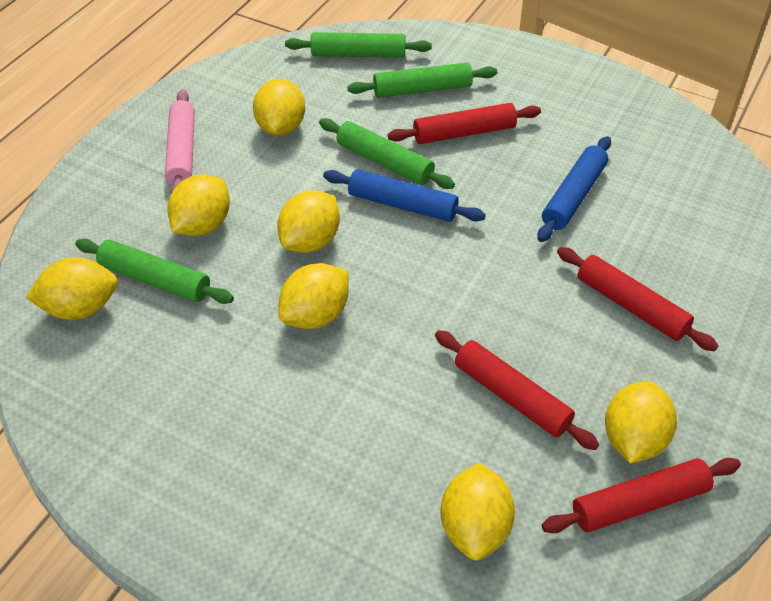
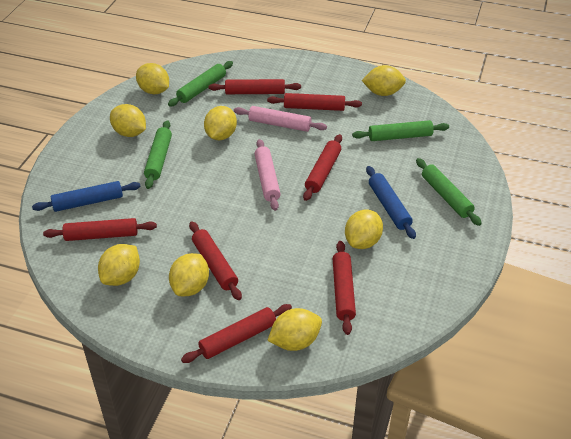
pink rolling pin: [165,89,195,193] = 1 -> [234,106,327,132] [254,139,280,211] = 2
red rolling pin: [388,103,541,144] [435,330,599,450] [542,458,741,533] [557,247,718,351] = 4 -> [43,218,157,241] [181,304,292,363] [189,221,242,300] [209,79,301,94] [267,93,362,111] [303,134,342,201] [333,241,356,335] = 7
yellow lemon: [26,257,118,320] [167,175,230,236] [253,79,305,136] [277,190,340,253] [278,263,348,329] [441,463,515,560] [605,381,677,463] = 7 -> [98,244,140,286] [110,104,146,137] [136,63,169,94] [169,253,209,296] [204,106,237,140] [267,308,322,351] [345,210,383,249] [362,65,406,96] = 8

